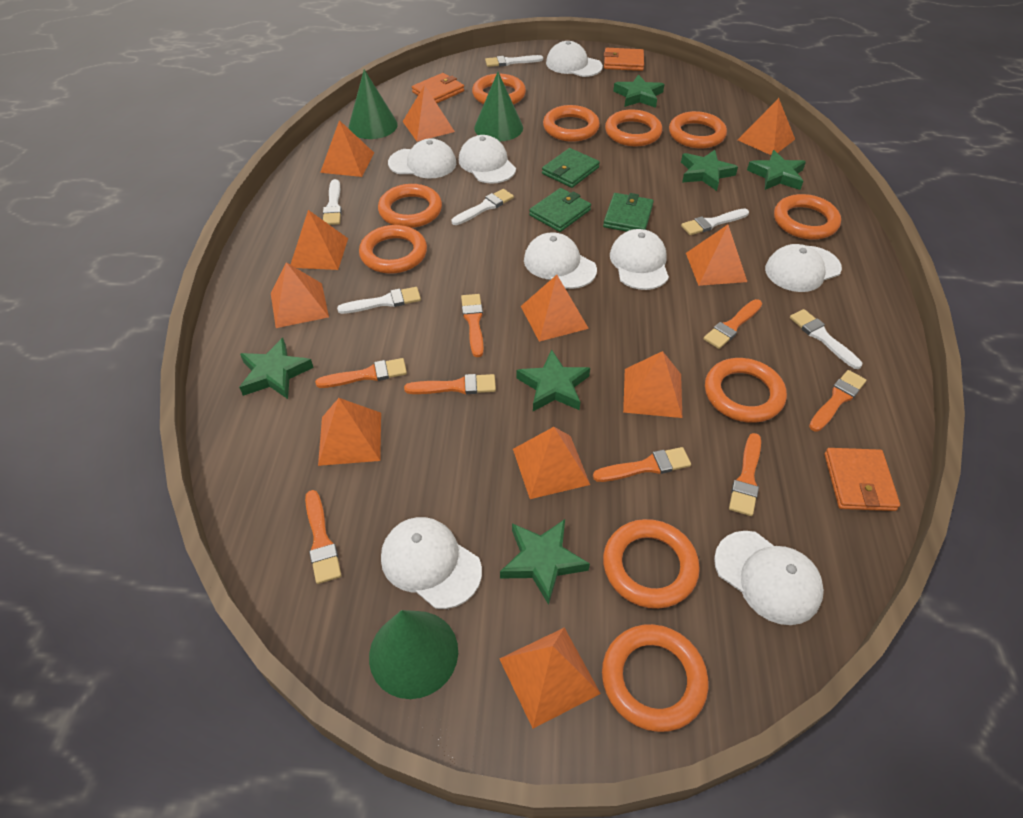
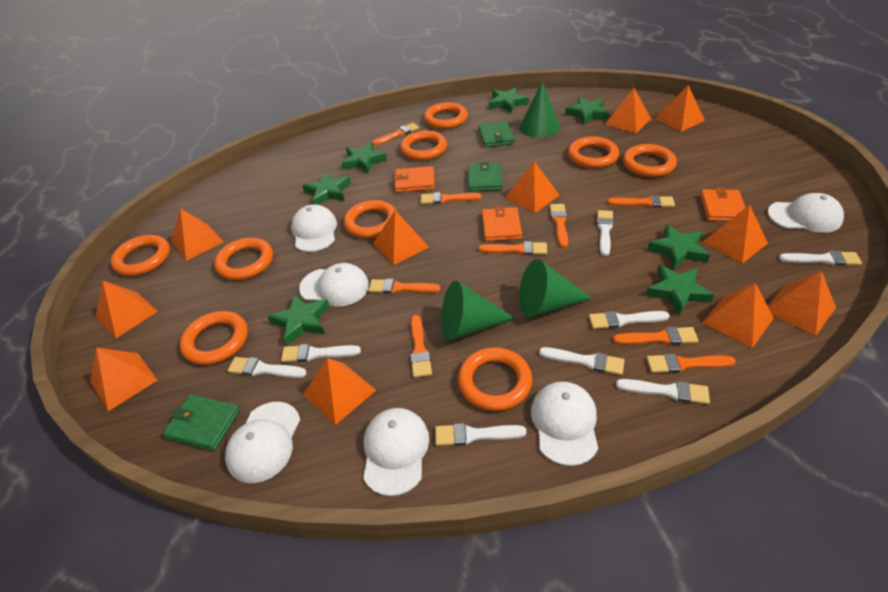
green star: [239,338,314,399] [500,519,590,605] [516,349,590,411] [613,74,665,108] [681,150,738,191] [747,150,806,190] = 6 -> [268,294,330,345] [302,172,351,205] [342,142,387,173] [489,87,529,113] [565,97,609,125] [646,265,714,315] [647,224,710,269] = 7
orange brush: [305,490,341,584] [315,358,407,388] [404,374,496,394] [461,294,484,357] [593,447,691,482] [704,299,762,349] [729,433,761,516] [809,370,866,432] = 8 -> [368,279,440,294] [372,123,419,146] [410,315,432,378] [421,192,482,204] [478,241,547,255] [550,204,568,248] [607,195,675,208] [613,327,698,345] [646,353,736,373] = 9
orange ring: [359,225,427,274] [378,184,442,228] [472,74,526,105] [543,105,600,142] [602,624,708,732] [603,519,700,609] [605,109,662,146] [669,111,727,148] [705,358,787,423] [774,194,841,240] = 10 -> [110,235,170,276] [180,311,248,365] [214,238,273,280] [344,200,396,238] [400,131,447,161] [424,102,468,129] [458,347,532,411] [568,136,619,168] [623,144,677,177] = 9
white brush: [323,179,342,225] [337,287,421,314] [452,189,514,225] [485,55,543,67] [681,208,749,235] [790,309,862,369] = 6 -> [227,357,306,378] [281,344,361,362] [435,423,527,446] [539,347,624,375] [589,311,670,329] [597,210,614,256] [616,379,710,404] [779,251,862,266] = 8
white cap: [381,517,482,609] [388,138,456,178] [459,135,516,184] [524,232,597,289] [546,41,603,77] [610,229,669,290] [714,531,824,625] [765,244,842,292] = 8 -> [225,402,300,483] [291,205,337,252] [299,263,369,306] [363,408,429,496] [531,381,598,466] [767,193,844,233] = 6

